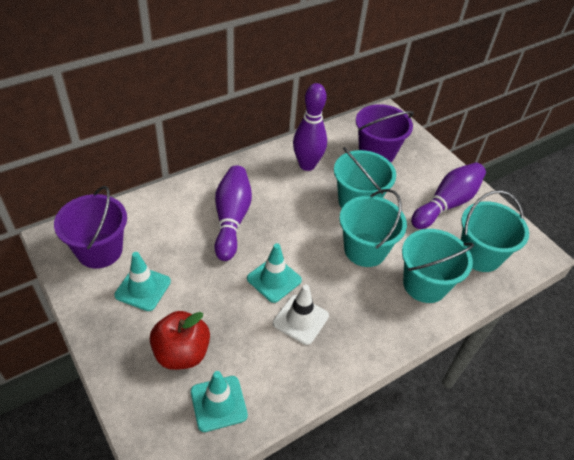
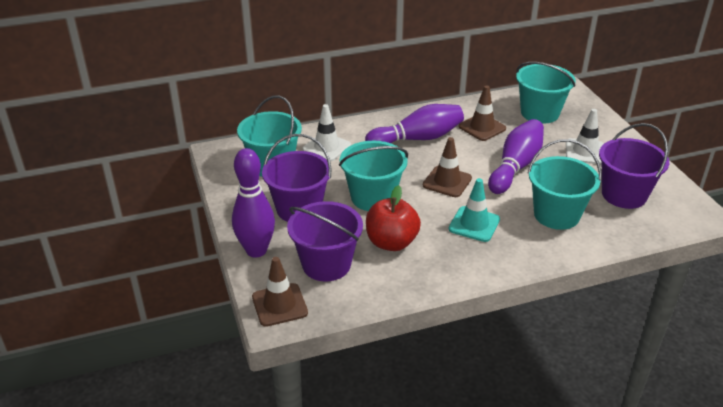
brown traffic cone: none = 0 -> [252,257,308,327] [423,137,472,197] [458,85,506,141] = 3
purple bucket: [54,186,127,268] [356,104,414,162] = 2 -> [262,134,332,222] [287,201,363,282] [599,123,669,209] = 3
turquoise traffic cone: [114,252,171,311] [191,371,248,432] [247,243,302,303] = 3 -> [449,178,500,242] = 1
white traffic cone: [273,284,329,345] = 1 -> [302,104,351,162] [566,109,604,165] = 2

